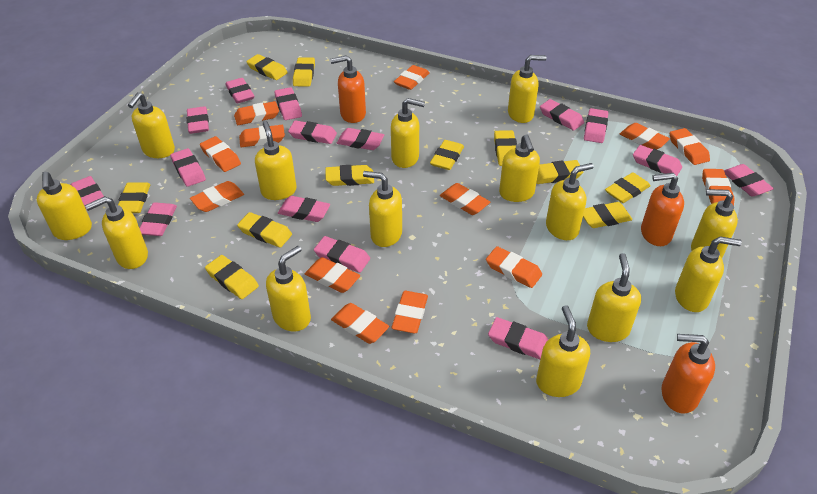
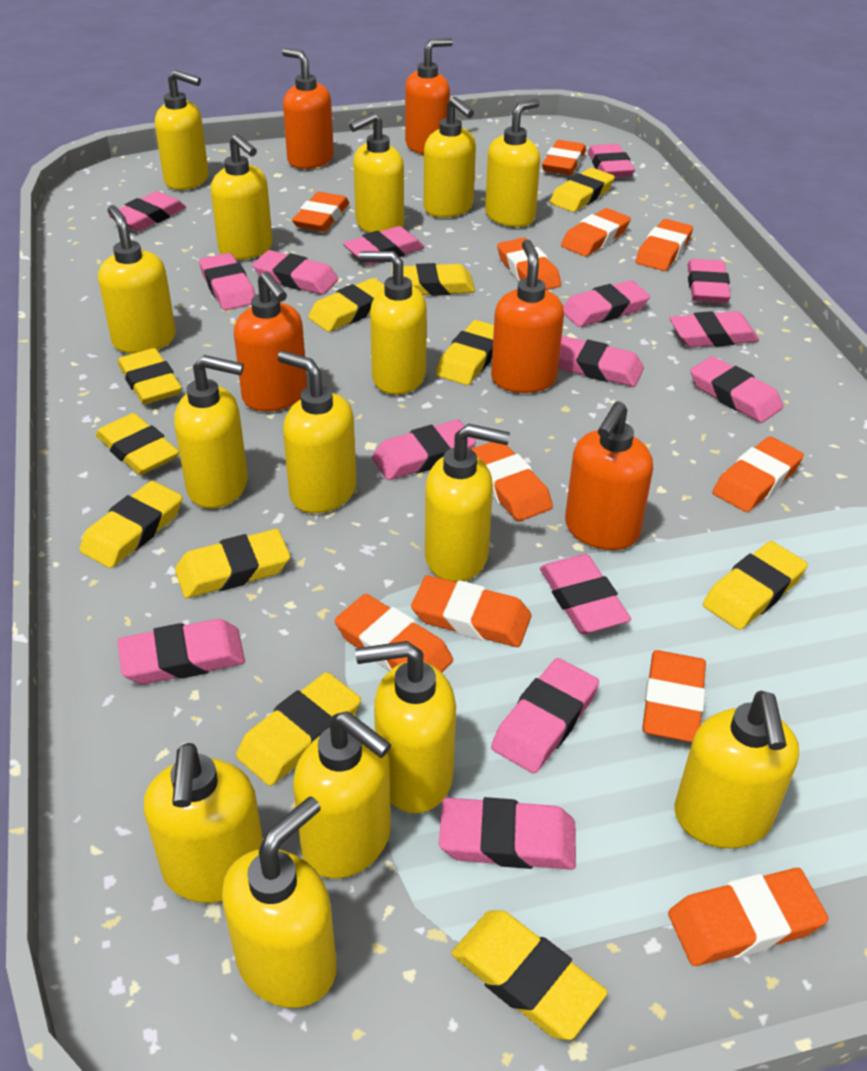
orange eraser: [190,181,244,212] [200,136,241,172] [234,101,279,125] [239,125,285,147] [305,257,360,293] [331,303,389,344] [392,291,428,333] [394,65,430,90] [440,183,490,215] [486,246,542,288] [620,123,670,149] [670,128,710,165] [702,169,735,205] = 13 -> [292,192,349,232] [335,594,453,673] [411,575,531,647] [471,442,553,521] [497,238,561,290] [542,140,586,175] [561,208,631,257] [635,219,693,271] [642,650,706,743] [668,868,829,966] [712,436,804,512] = 11
orange soap dispenser: [330,55,366,123] [641,173,684,246] [662,334,715,414] = 3 -> [234,272,307,411] [282,48,334,169] [405,38,453,154] [491,240,564,393] [565,402,653,550] = 5
yellow soap dispenser: [37,172,92,240] [85,196,148,269] [128,92,175,158] [255,121,297,200] [266,246,311,331] [363,171,402,247] [391,98,425,168] [499,134,540,202] [508,55,547,123] [536,305,590,397] [546,163,594,240] [587,253,641,342] [675,237,742,312] [691,189,738,258] = 14 -> [98,205,176,354] [144,743,263,903] [155,70,209,190] [174,355,248,508] [211,134,273,260] [222,796,337,1008] [277,351,356,513] [293,711,391,878] [349,112,404,233] [355,641,456,813] [359,251,427,395] [424,97,476,217] [425,424,510,582] [485,99,540,227] [674,691,799,849] = 15

